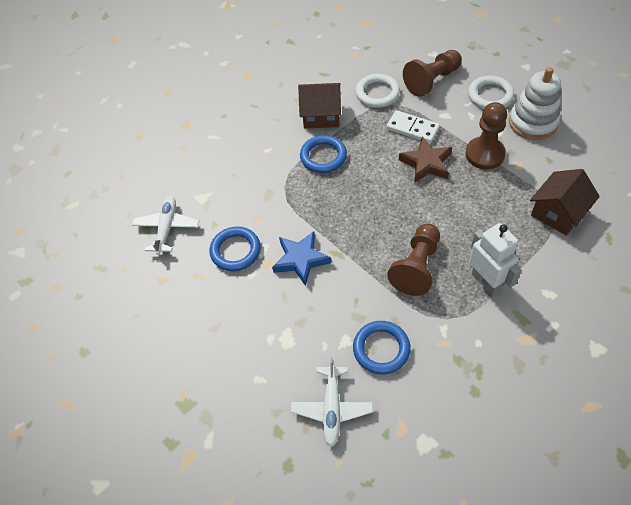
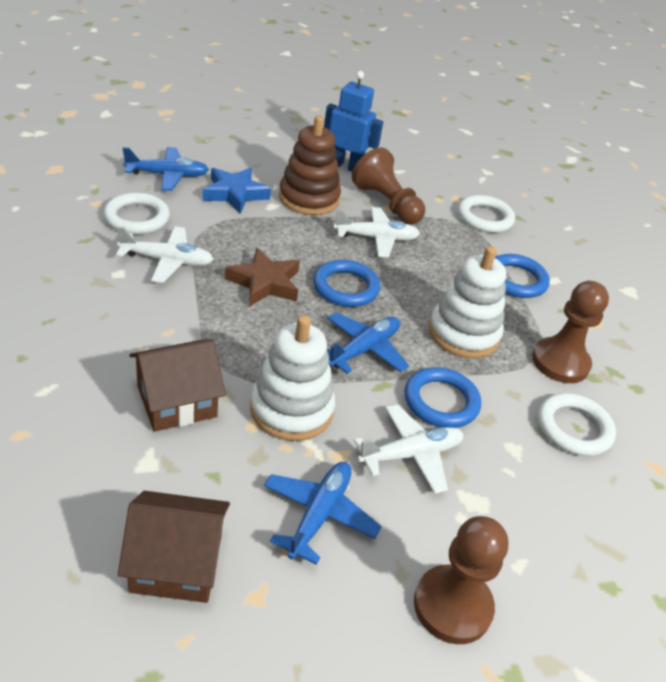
blue plane: none = 0 -> [122,147,209,191] [264,462,382,565] [327,312,409,374] = 3
blue robot: none = 0 -> [324,71,383,172] = 1
brown stacking toy: none = 0 -> [279,115,341,215] = 1
white domino: [386,110,440,143] = 1 -> none = 0
white plane: [132,196,199,255] [291,357,373,447] = 2 -> [116,226,214,283] [334,207,420,257] [354,404,464,494] = 3
white ring: [356,74,400,108] [468,75,514,109] = 2 -> [103,192,170,235] [458,195,515,233] [538,393,616,456] = 3
white robot: [469,223,522,296] = 1 -> none = 0
white stacking toy: [509,67,561,140] = 1 -> [250,315,335,441] [429,246,507,358] = 2

